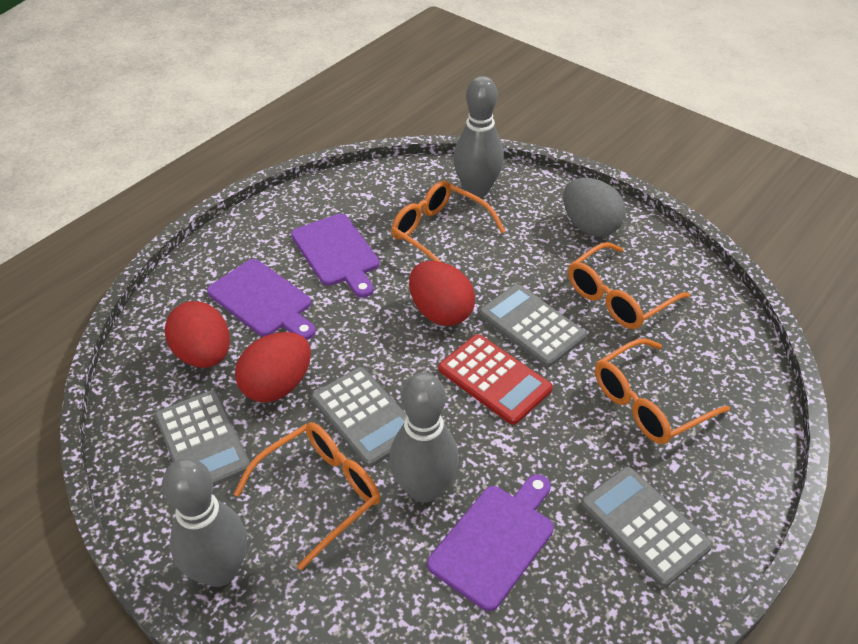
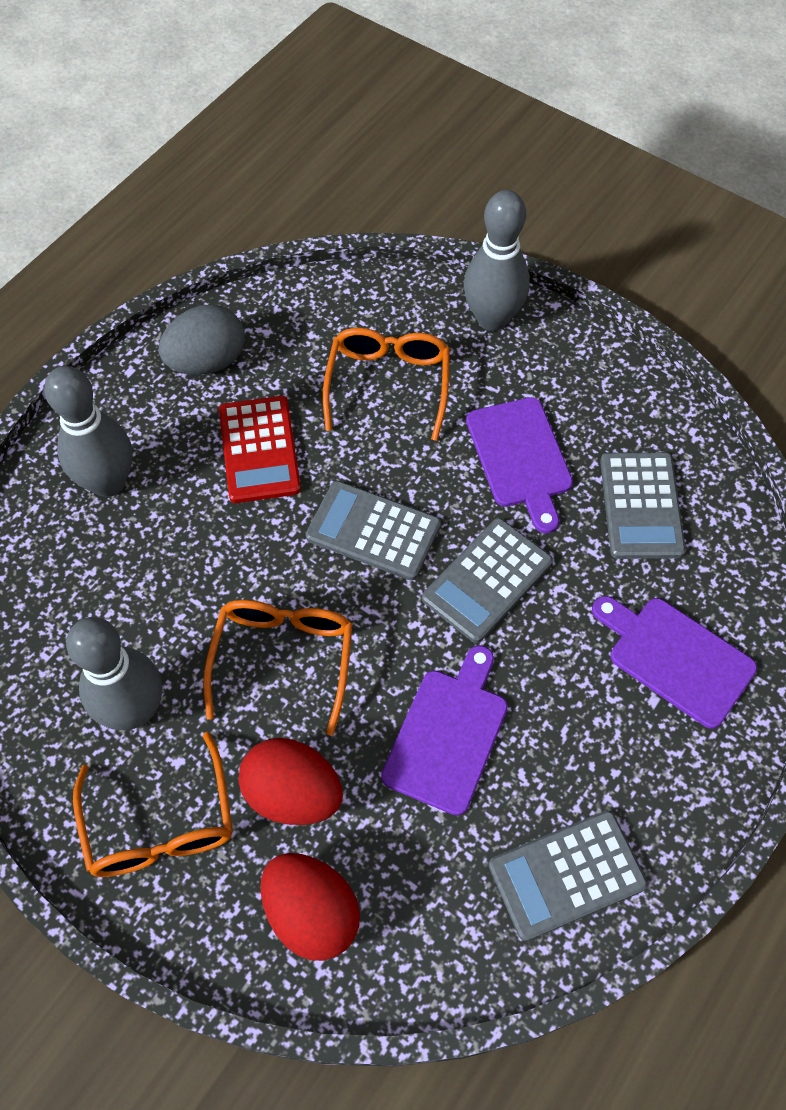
orange glasses: [234,422,380,570] [391,181,506,262] [568,242,690,329] [595,338,730,444] = 4 -> [73,731,233,877] [203,600,353,736] [323,328,450,441] = 3
red egg: [165,301,230,368] [235,332,311,403] [409,261,475,326] = 3 -> [238,738,343,825] [261,853,360,961] = 2

